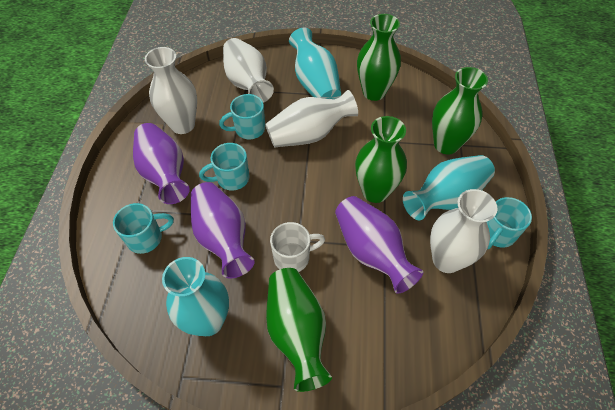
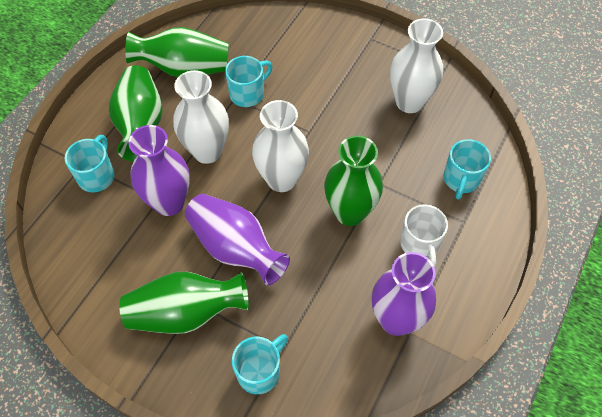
turquoise vase: [162,257,229,336] [289,28,341,99] [403,155,495,220] = 3 -> none = 0
white vase: [145,47,197,134] [223,38,274,103] [265,90,358,147] [430,189,497,273] = 4 -> [173,70,229,164] [252,100,309,192] [390,19,443,113] = 3

